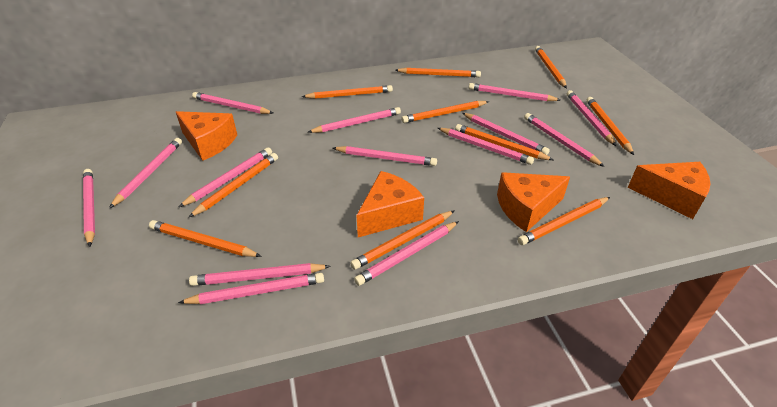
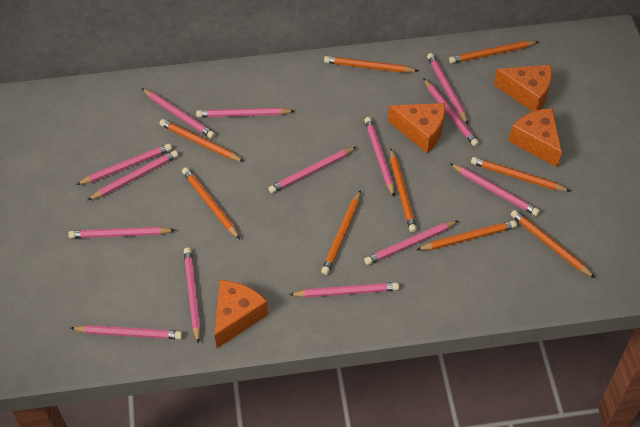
orange pencil: [149,220,262,257] [188,153,278,218] [302,85,393,99] [350,210,455,270] [395,68,481,77] [402,101,489,123] [455,124,553,160] [518,197,610,245] [535,46,567,88] [586,97,634,155] = 10 -> [159,119,244,162] [182,167,240,239] [321,190,361,275] [324,56,418,73] [390,148,417,232] [416,220,517,250] [449,41,539,64] [471,157,570,191] [511,210,595,278] = 9

